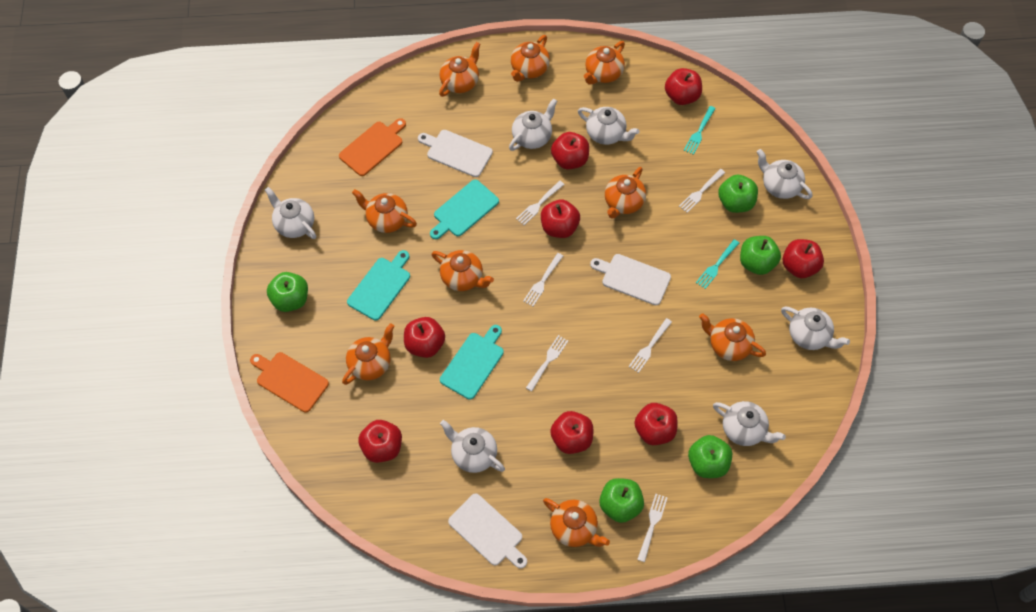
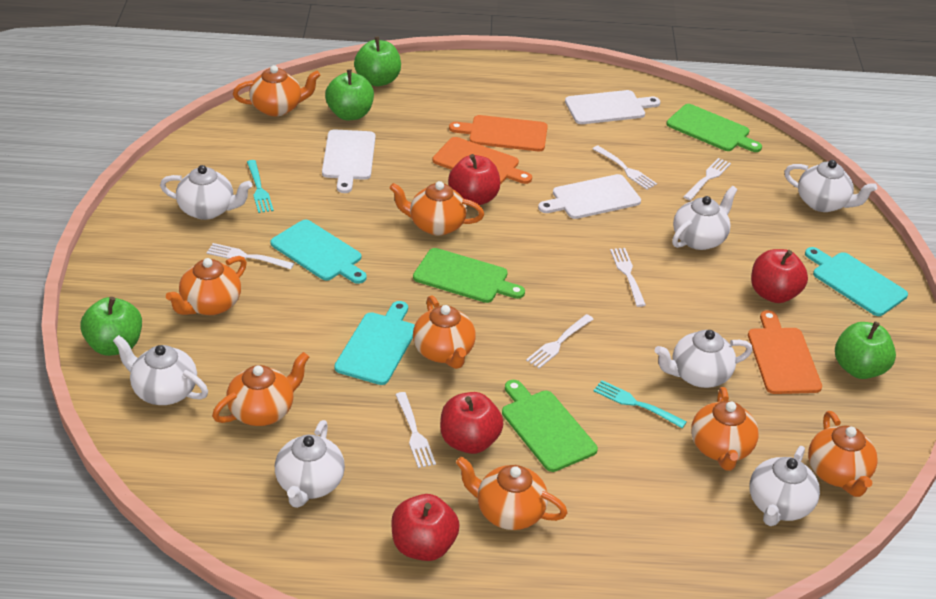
green apple: [267,272,308,312] [599,478,644,523] [688,435,732,478] [718,175,758,213] [740,236,781,275] = 5 -> [80,297,142,356] [325,69,374,120] [354,36,401,86] [835,321,896,379] = 4
green cutting board: none = 0 -> [413,248,525,303] [502,380,598,472] [666,104,762,152] = 3
orange cutting board: [250,352,329,412] [339,118,406,176] = 2 -> [433,137,532,184] [449,115,548,151] [748,310,822,394] = 3
orange teapot: [342,323,394,385] [352,189,417,233] [432,250,494,291] [439,42,480,97] [511,35,550,82] [543,498,610,547] [584,41,625,85] [605,167,646,218] [699,313,766,361] = 9 -> [166,256,247,315] [212,352,309,426] [233,65,321,116] [390,181,484,236] [413,295,476,369] [456,457,567,530] [691,387,759,471] [808,411,877,497] = 8
red apple: [358,420,402,463] [404,317,445,358] [541,199,580,238] [550,411,593,454] [551,132,589,170] [634,403,678,445] [665,68,702,105] [782,239,824,278] = 8 -> [391,494,460,561] [440,392,504,454] [448,154,500,205] [751,249,808,303] = 4

